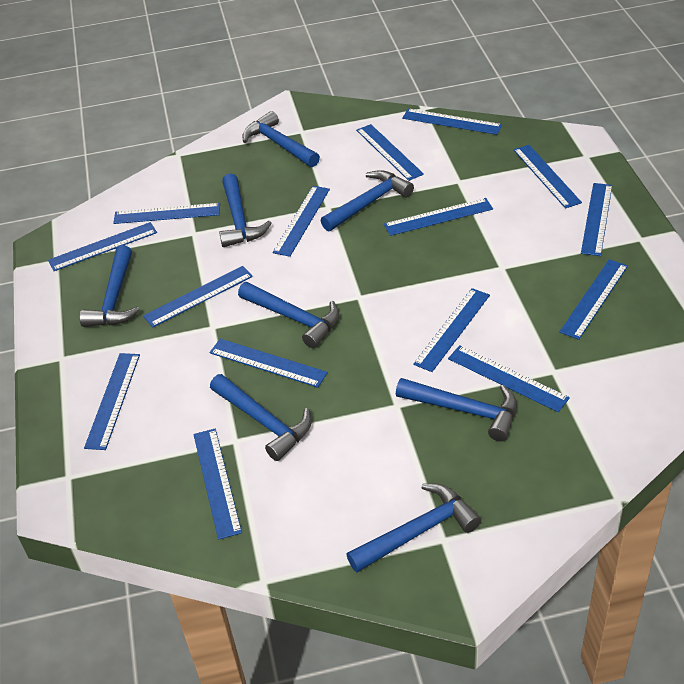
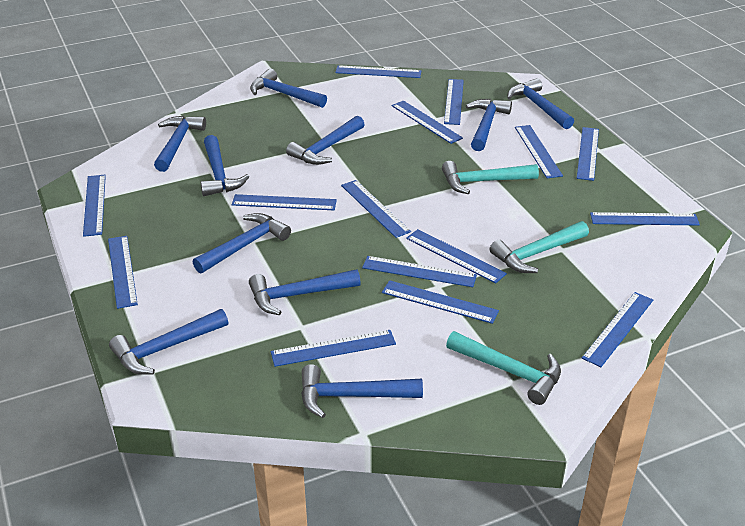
blue hammer: [80,245,140,327] [210,374,312,461] [219,174,272,247] [238,282,339,348] [243,111,320,167] [321,170,414,231] [346,483,481,572] [396,378,517,442] = 8 -> [109,309,228,375] [154,116,206,172] [193,213,291,273] [200,135,249,196] [249,269,361,315] [250,69,327,108] [286,116,365,165] [301,364,423,418] [466,99,512,151] [507,78,574,129] = 10
turquoise hammer: none = 0 -> [442,161,539,194] [446,331,561,405] [490,221,589,273] = 3

